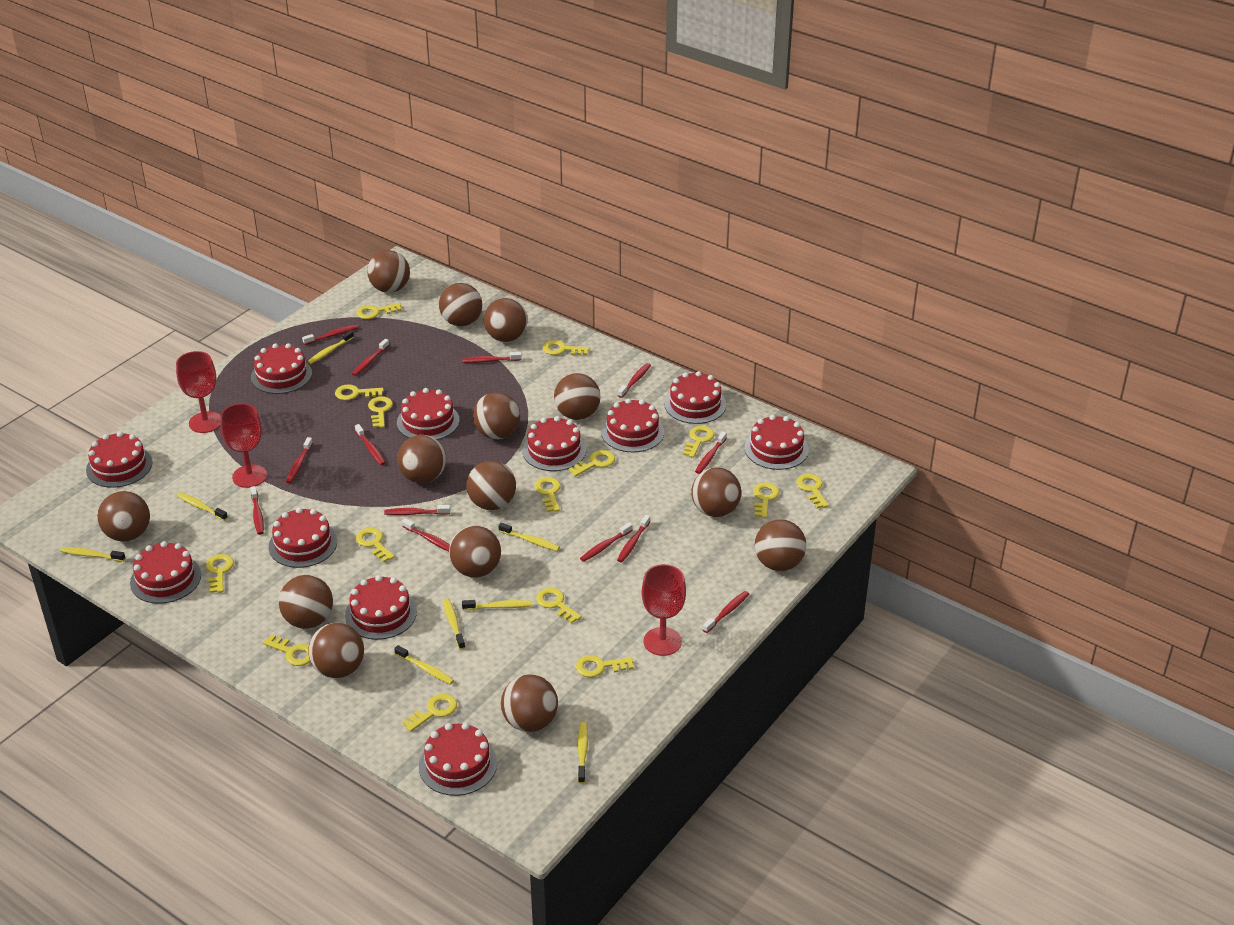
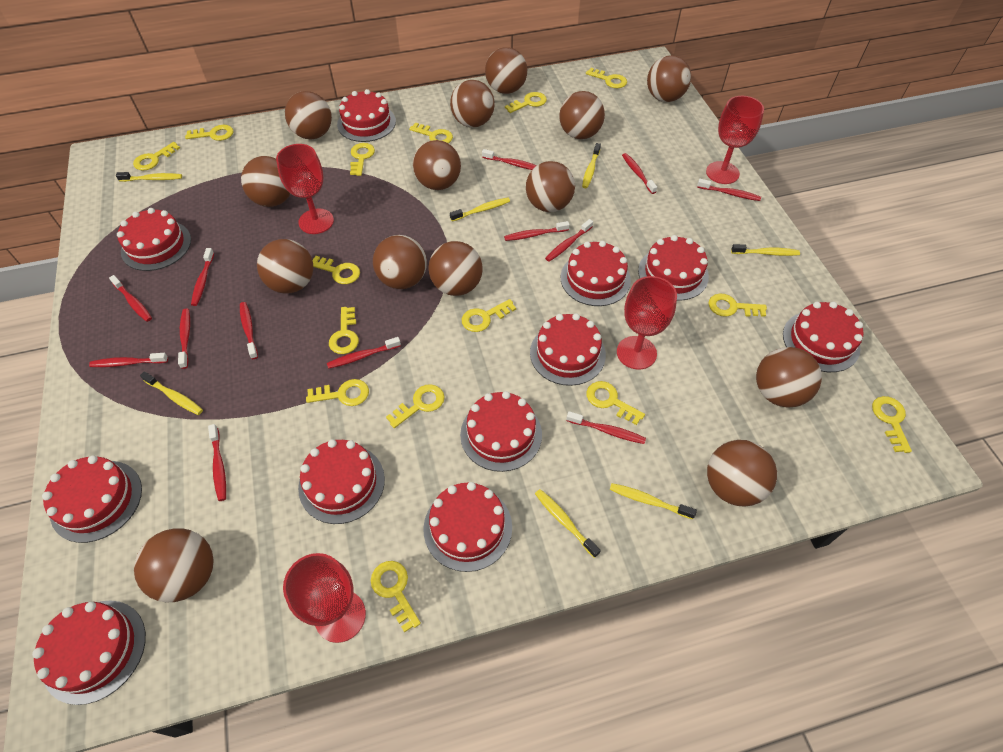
red goblet: [176,351,221,433] [220,403,267,488] [642,564,686,656] = 3 -> [276,144,334,234] [283,553,366,643] [617,276,677,370] [706,96,764,184] = 4
yellow toothbrush: [60,547,125,562] [177,492,228,521] [308,331,354,364] [394,645,454,685] [443,599,465,650] [462,600,533,610] [499,523,560,551] [577,722,588,784] = 8 -> [116,172,182,182] [140,371,203,415] [450,198,510,222] [535,489,601,558] [582,143,601,188] [610,483,697,519] [731,244,800,256] = 7

